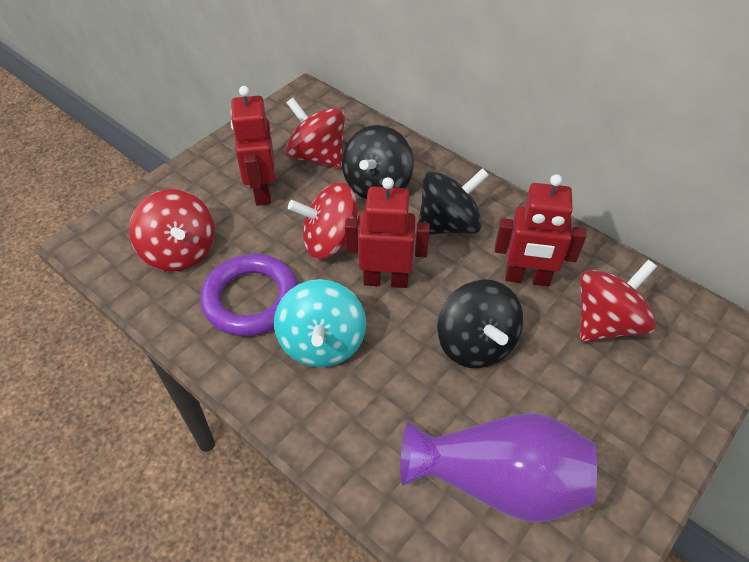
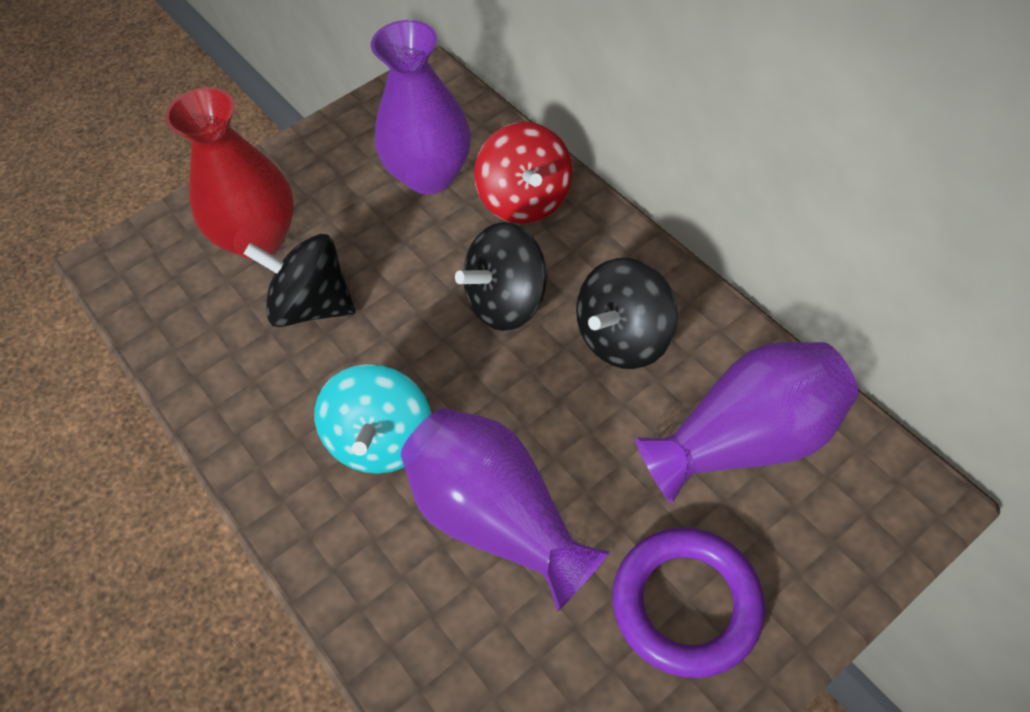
purple vase: [400,413,597,522] = 1 -> [371,20,471,194] [401,408,610,611] [635,342,858,503] = 3
red robot: [230,86,276,206] [345,177,430,288] [494,174,586,286] = 3 -> none = 0
red spinning top: [129,189,215,272] [286,98,345,169] [288,182,360,259] [580,260,657,342] = 4 -> [474,122,573,224] = 1
red vase: none = 0 -> [165,87,294,259] = 1

